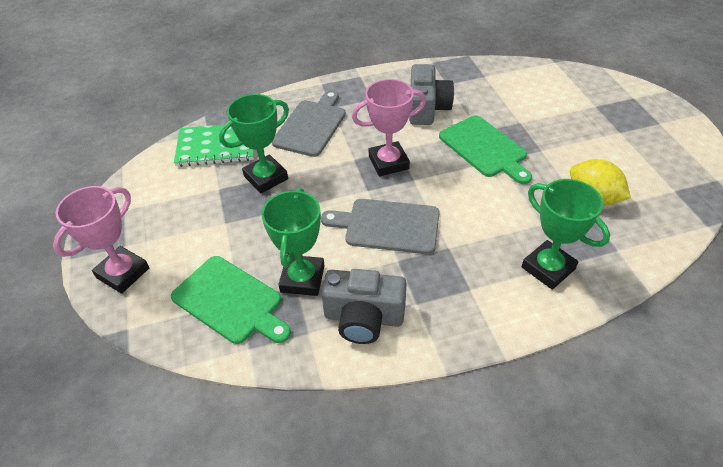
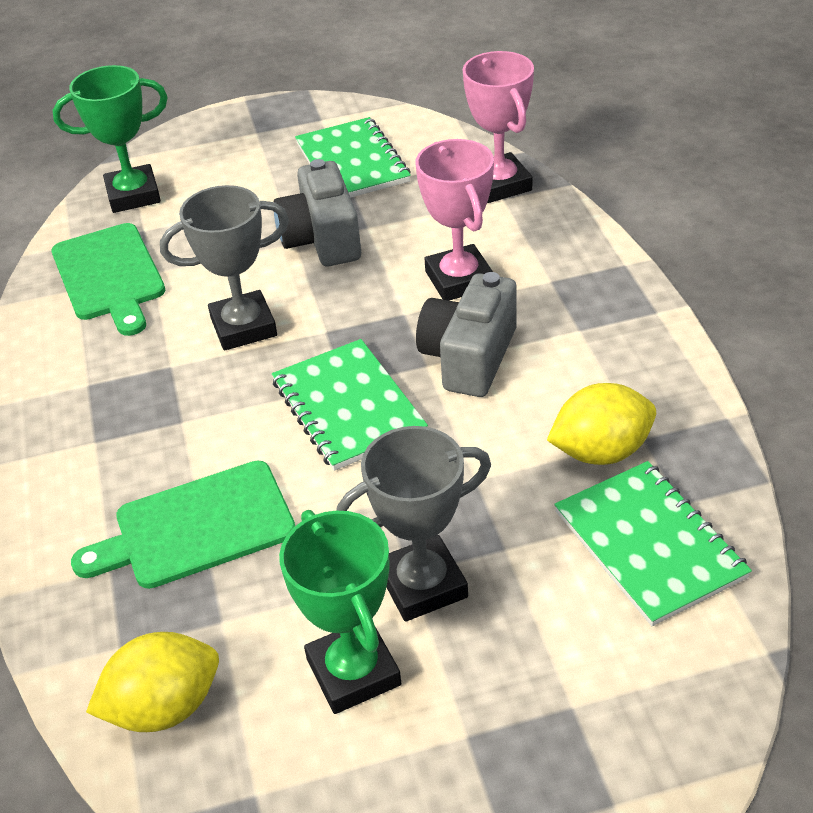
green notebook: [174,124,254,167] = 1 -> [272,339,428,471] [295,117,411,198] [554,461,752,626] = 3
green trophy: [219,94,289,193] [261,188,325,296] [522,179,610,290] = 3 -> [53,65,168,213] [279,510,401,714] = 2
grey cutting board: [272,90,346,157] [321,199,440,254] = 2 -> none = 0
grey trophy: none = 0 -> [160,185,289,351] [336,426,491,622] = 2
yellow lemon: [570,159,631,205] = 1 -> [86,632,219,732] [547,383,656,465] = 2

